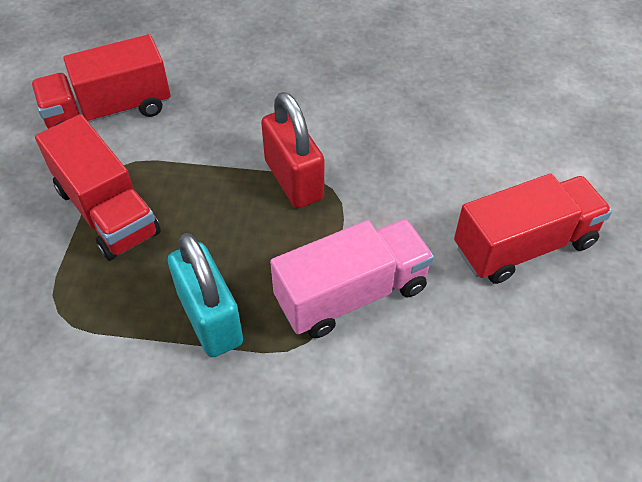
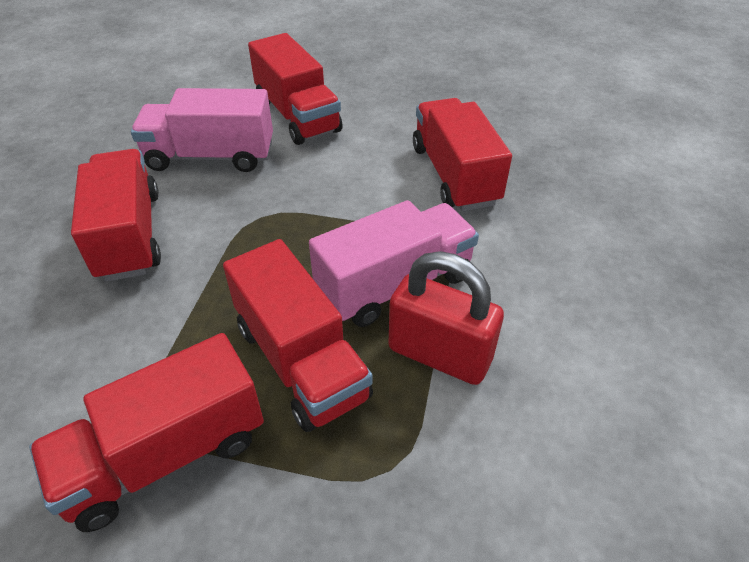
pink truck: [270,219,434,338] = 1 -> [131,88,273,172] [309,200,479,327] = 2
red truck: [31,34,171,129] [35,114,161,261] [454,174,612,284] = 3 -> [29,333,264,532] [71,149,161,282] [223,239,373,432] [248,33,343,145] [413,98,512,211] = 5
turquoise padlock: [168,233,243,357] = 1 -> none = 0

